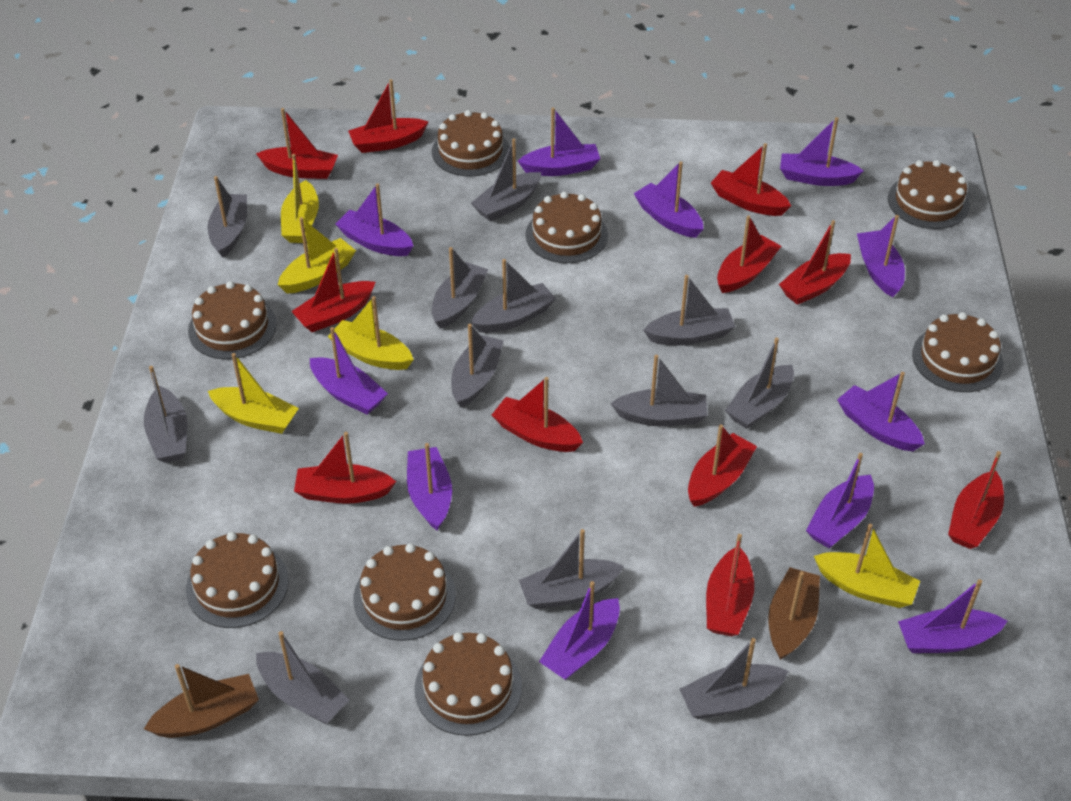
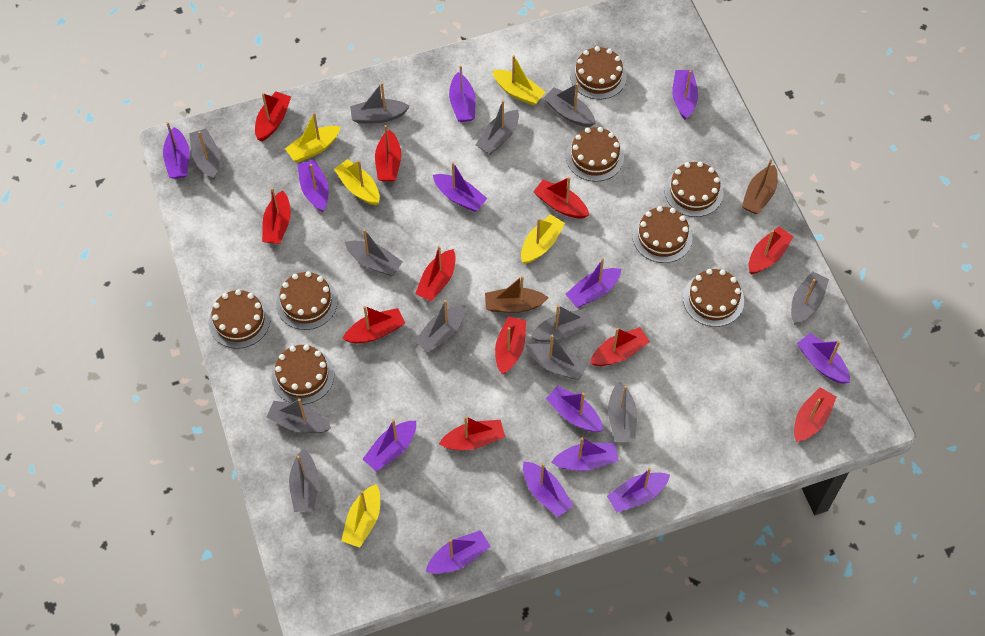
purple boat: [310,327,388,415] [335,183,413,256] [407,443,452,531] [518,107,600,176] [539,581,620,680] [633,161,703,238] [780,117,864,186] [806,453,874,548] [837,372,925,451] [857,215,905,297] [898,579,1007,653] = 11 -> [163,122,189,179] [298,159,329,212] [363,419,416,472] [426,530,491,574] [433,162,487,212] [449,65,476,122] [523,462,573,517] [546,386,603,432] [552,437,619,471] [566,259,621,308] [607,468,670,512] [672,70,698,120] [797,333,850,384] = 13

